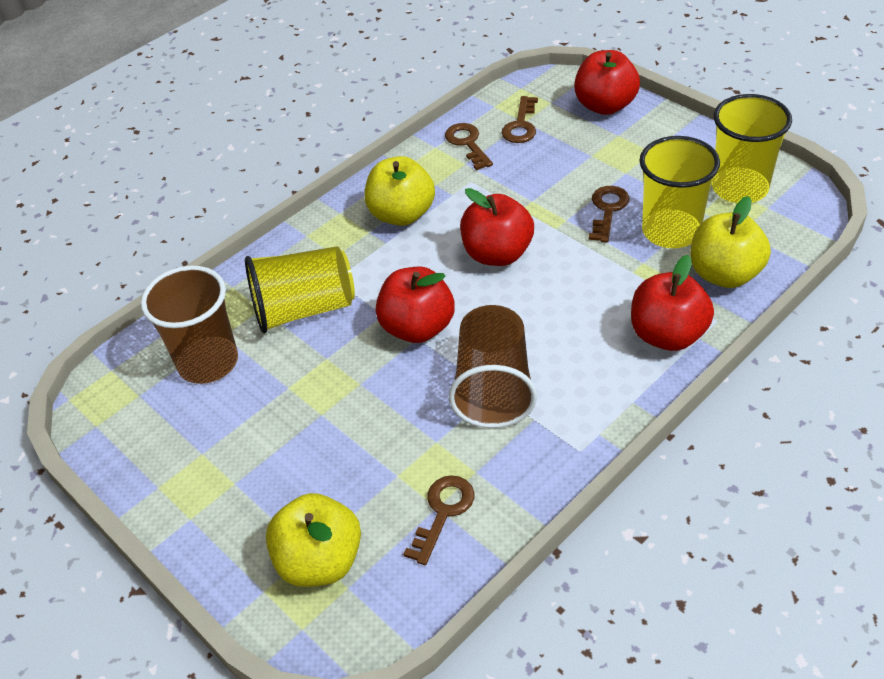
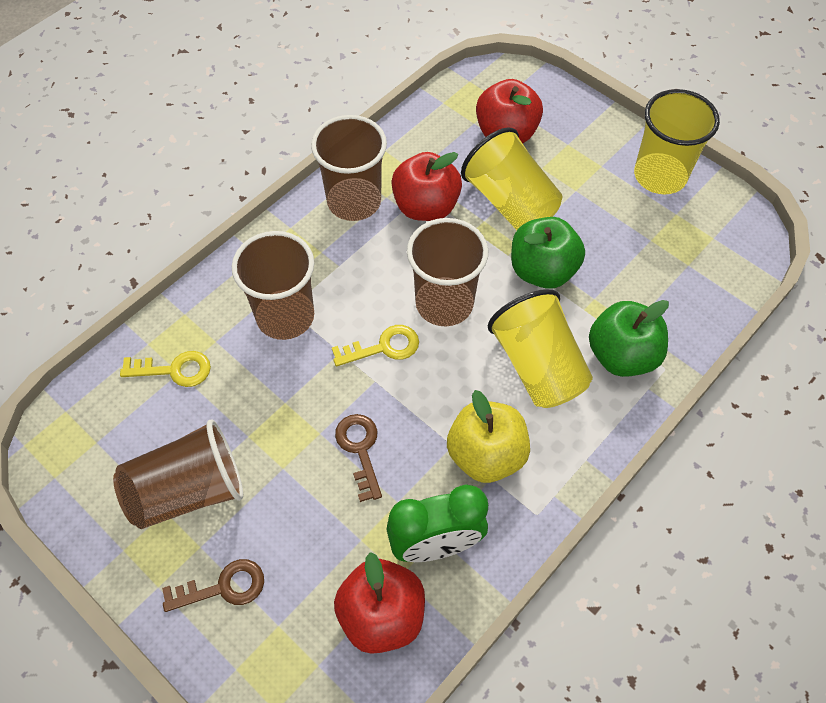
brown cup: [141,266,238,384] [449,305,537,428] = 2 -> [113,419,243,529] [232,231,314,340] [311,115,387,221] [407,218,489,326] = 4
brown key: [403,475,474,565] [445,123,493,170] [502,96,538,143] [589,186,629,242] = 4 -> [162,559,264,612] [335,414,382,502] = 2
green apple: none = 0 -> [511,217,585,289] [589,300,669,377] = 2
green clock: none = 0 -> [386,484,488,562] = 1
red apple: [375,267,455,343] [460,188,534,266] [574,50,640,115] [631,255,714,351] = 4 -> [334,552,425,654] [391,152,462,221] [476,79,543,143] = 3
yellow apple: [266,493,361,587] [365,156,435,226] [690,196,771,288] = 3 -> [447,390,530,483] = 1
yellow key: none = 0 -> [120,351,211,387] [332,325,419,367] = 2

